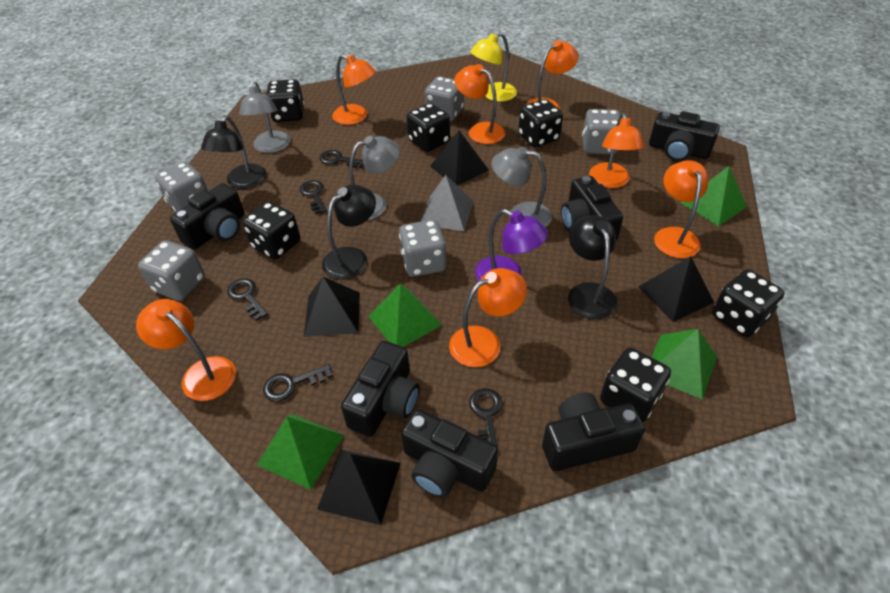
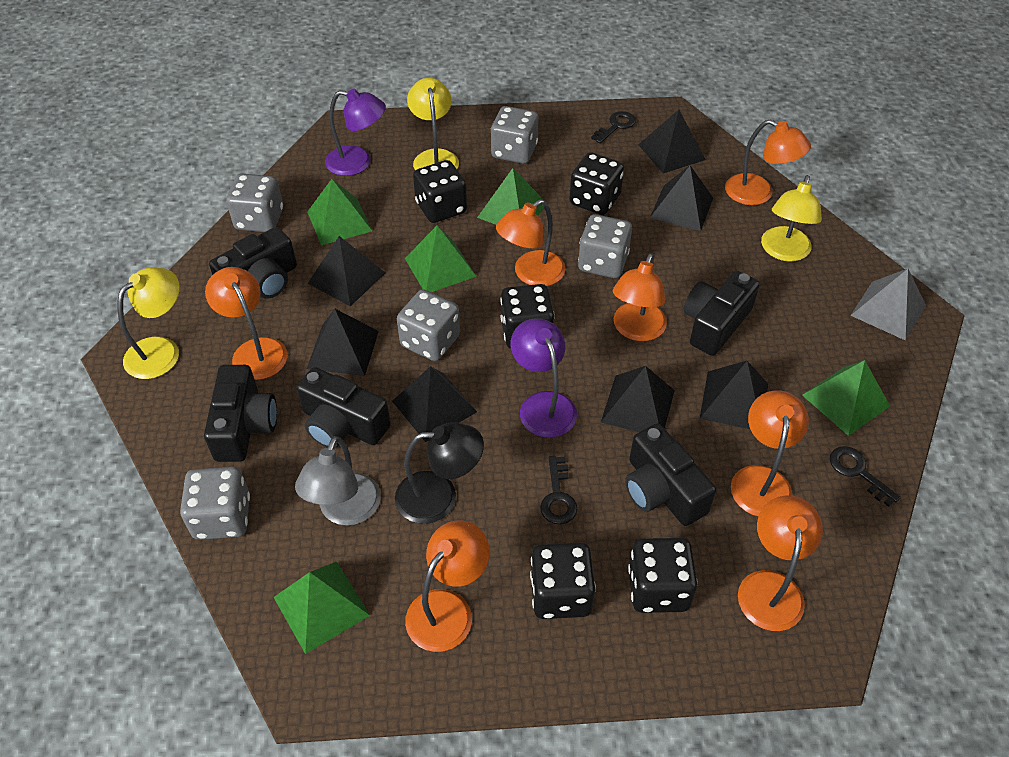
black camera: [170,183,245,250] [341,341,420,437] [401,409,498,498] [542,393,645,471] [561,176,623,240] [649,111,720,161] = 6 -> [204,365,277,462] [209,227,297,299] [296,367,391,448] [625,423,716,526] [683,271,760,356] = 5
black dice: [242,201,300,260] [266,79,304,122] [407,103,450,152] [518,99,563,147] [600,347,671,422] [712,269,785,337] = 6 -> [413,160,467,223] [500,284,555,349] [530,543,596,619] [569,152,624,215] [628,538,698,613] = 5
black key: [227,278,268,321] [263,364,333,402] [300,180,327,214] [319,150,364,168] [469,388,503,446] = 5 -> [540,456,577,524] [591,111,636,144] [830,446,901,507] = 3
black lamp: [201,116,267,189] [322,185,376,280] [568,215,617,320] = 3 -> [395,422,484,524] = 1
black pyramid: [304,277,360,337] [317,449,401,525] [430,131,489,186] [638,256,714,322] = 4 -> [307,309,379,376] [308,236,385,306] [392,366,477,442] [601,366,675,432] [638,110,706,173] [650,166,713,231] [700,361,768,429] = 7
green pyramid: [257,414,344,490] [368,283,442,347] [651,329,717,400] [680,166,747,226] = 4 -> [274,562,370,654] [307,179,372,245] [405,225,477,292] [477,168,544,225] [802,360,890,436] = 5
grey lamp: [239,82,290,153] [349,136,400,220] [491,147,552,227] = 3 -> [295,436,381,526] = 1
purple lamp: [475,209,548,281] = 1 -> [325,89,386,176] [511,318,577,438] = 2
yellow lamp: [470,32,517,102] = 1 -> [118,268,180,379] [407,78,459,170] [761,175,822,261] = 3

